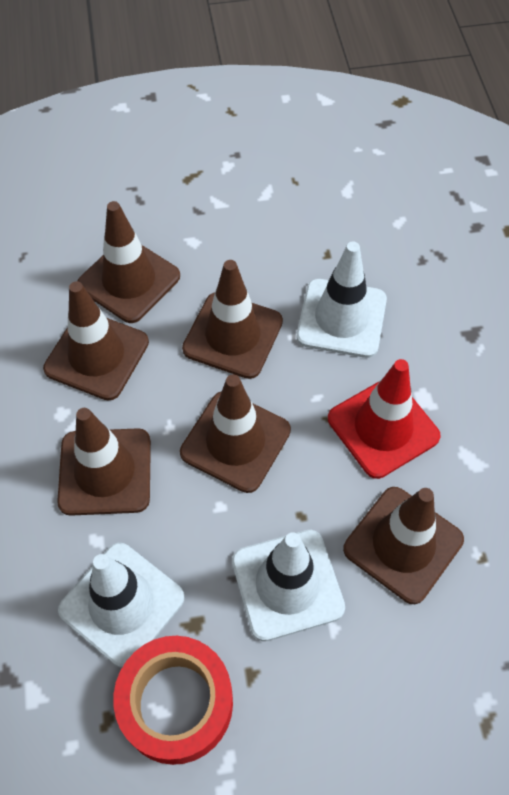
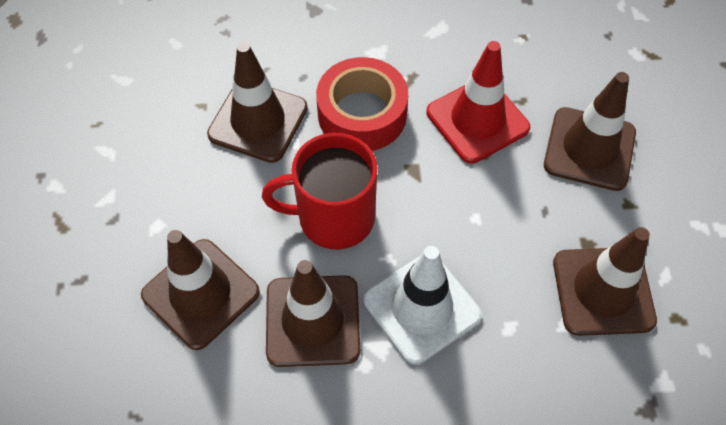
brown traffic cone: [43,281,149,401] [57,408,151,516] [78,201,180,323] [180,374,291,493] [182,260,283,379] [343,487,464,604] = 6 -> [141,230,260,350] [207,42,308,163] [266,260,360,367] [544,72,636,191] [553,227,657,336] = 5
red mug: none = 0 -> [262,133,377,250] = 1
white traffic cone: [58,543,185,668] [232,530,345,641] [297,242,387,358] = 3 -> [364,246,482,365] = 1

